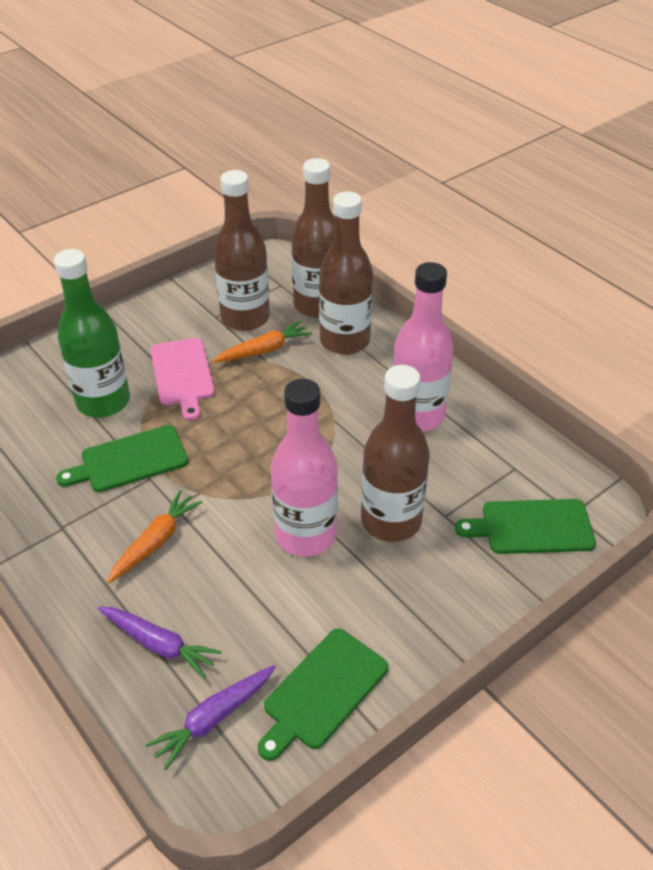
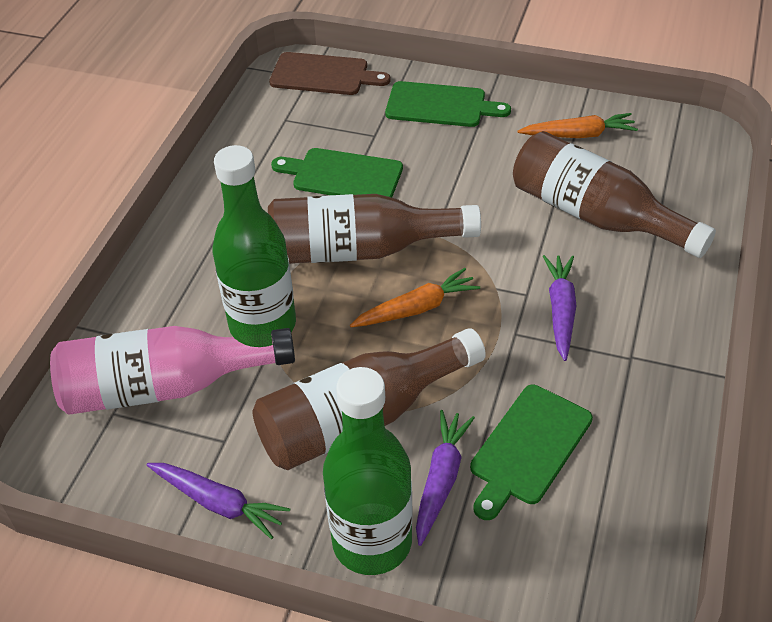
brown bottle: [214,170,270,331] [291,158,335,318] [319,191,373,355] [361,365,430,542] = 4 -> [253,328,486,470] [268,194,481,264] [513,131,716,258] = 3
brown cutting board: none = 0 -> [269,52,390,95] = 1
green bottle: [54,249,130,418] = 1 -> [212,145,296,337] [323,367,413,575] = 2
pink bottle: [271,379,338,557] [393,262,453,432] = 2 -> [50,326,295,415] = 1
pink cutting board: [150,338,215,421] = 1 -> none = 0
purple carrot: [98,607,222,678] [145,665,276,770] = 2 -> [147,463,290,539] [416,410,475,546] [543,255,576,361] = 3

